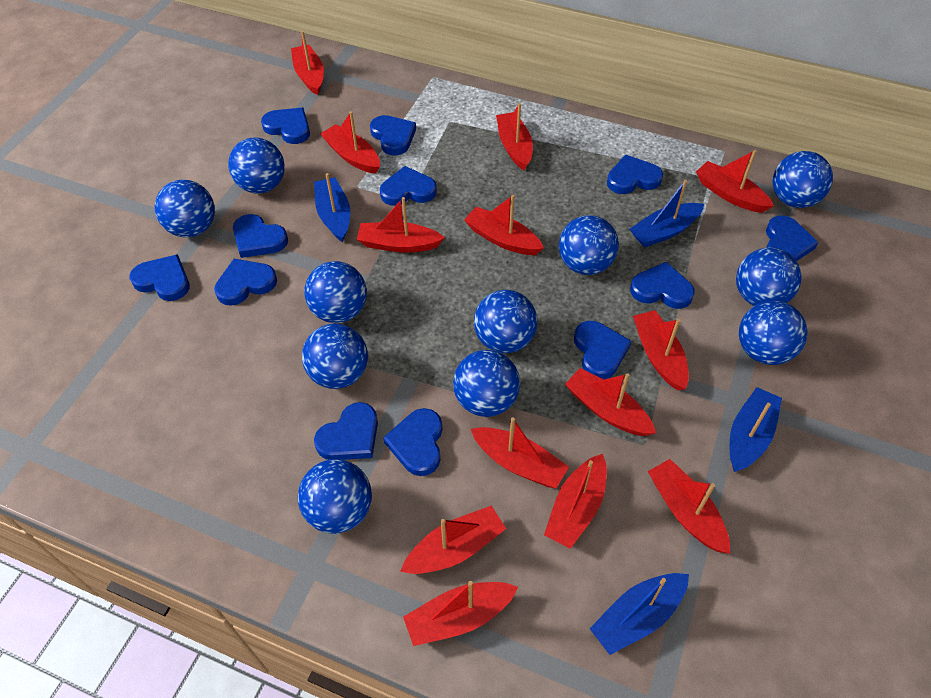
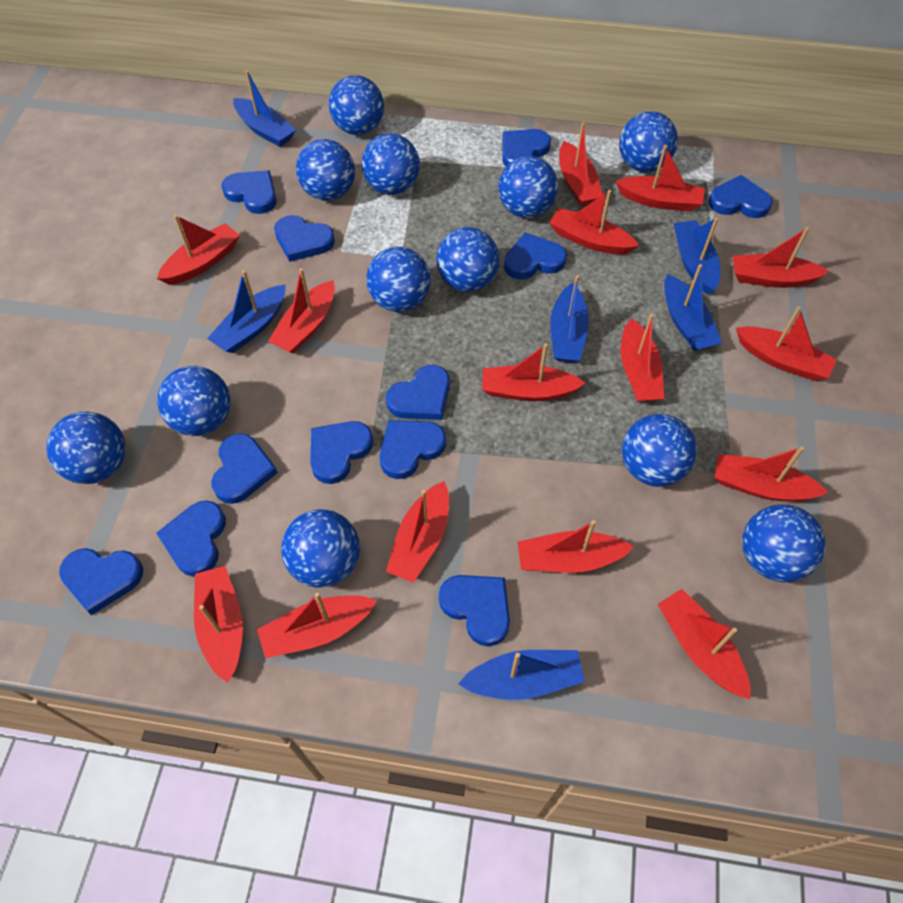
blue ball: [155,180,215,237] [228,138,285,194] [298,459,372,534] [302,324,368,389] [304,261,367,323] [453,350,520,417] [474,290,537,353] [559,215,619,275] [736,247,802,306] [739,301,808,365] [772,151,833,208] = 11 -> [46,411,126,484] [157,366,231,436] [281,509,360,587] [296,139,355,201] [329,75,384,135] [361,133,420,195] [366,247,431,312] [436,227,499,292] [498,156,558,218] [619,111,678,172] [622,414,697,487] [742,505,825,582] = 12
blue boat: [314,173,350,242] [589,573,689,655] [630,180,704,247] [730,387,782,472] = 4 -> [207,270,286,353] [233,70,296,147] [458,650,585,700] [550,275,589,363] [664,264,722,351] [674,218,720,294] = 6
red boat: [291,31,324,95] [320,111,380,174] [357,197,445,253] [400,506,506,574] [403,581,518,646] [464,195,544,255] [471,418,569,488] [496,103,533,170] [544,454,607,549] [565,368,656,436] [633,310,689,390] [648,459,730,554] [696,150,773,213] = 13 -> [157,215,240,285] [194,566,243,683] [257,592,377,658] [268,268,335,354] [386,481,449,583] [482,343,585,401] [518,520,634,573] [549,190,639,255] [559,122,603,206] [615,145,705,211] [621,314,664,402] [658,589,751,700] [715,446,829,501] [733,227,830,288] [736,306,837,381] = 15

